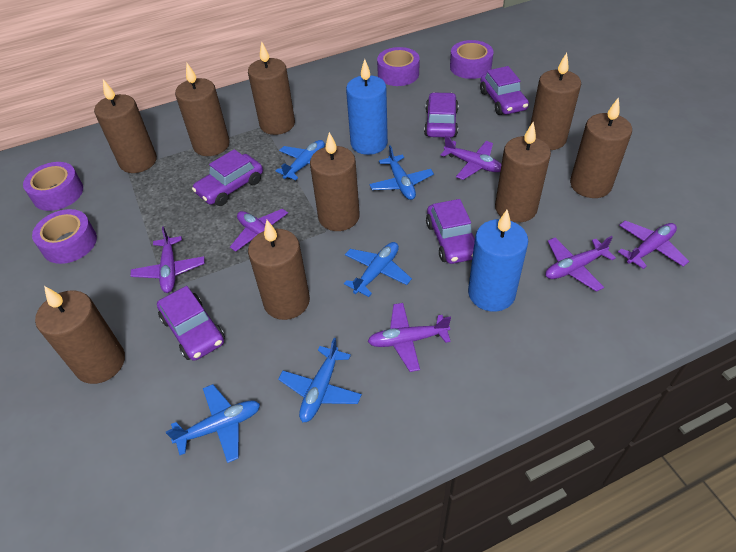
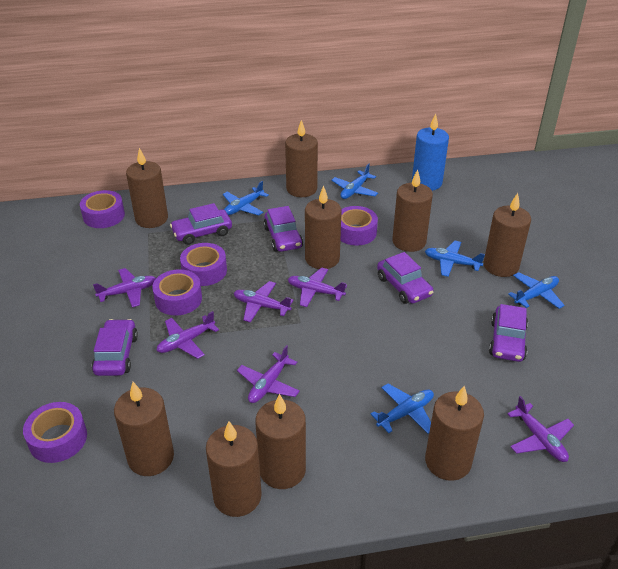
blue candle: [346,59,388,155] [468,210,528,312] = 2 -> [412,114,449,191] = 1
purple tape: [23,162,83,211] [32,209,97,264] [377,47,420,86] [450,40,494,79] = 4 -> [23,402,87,463] [80,190,125,228] [152,269,202,315] [180,243,227,286] [340,206,378,245] = 5

